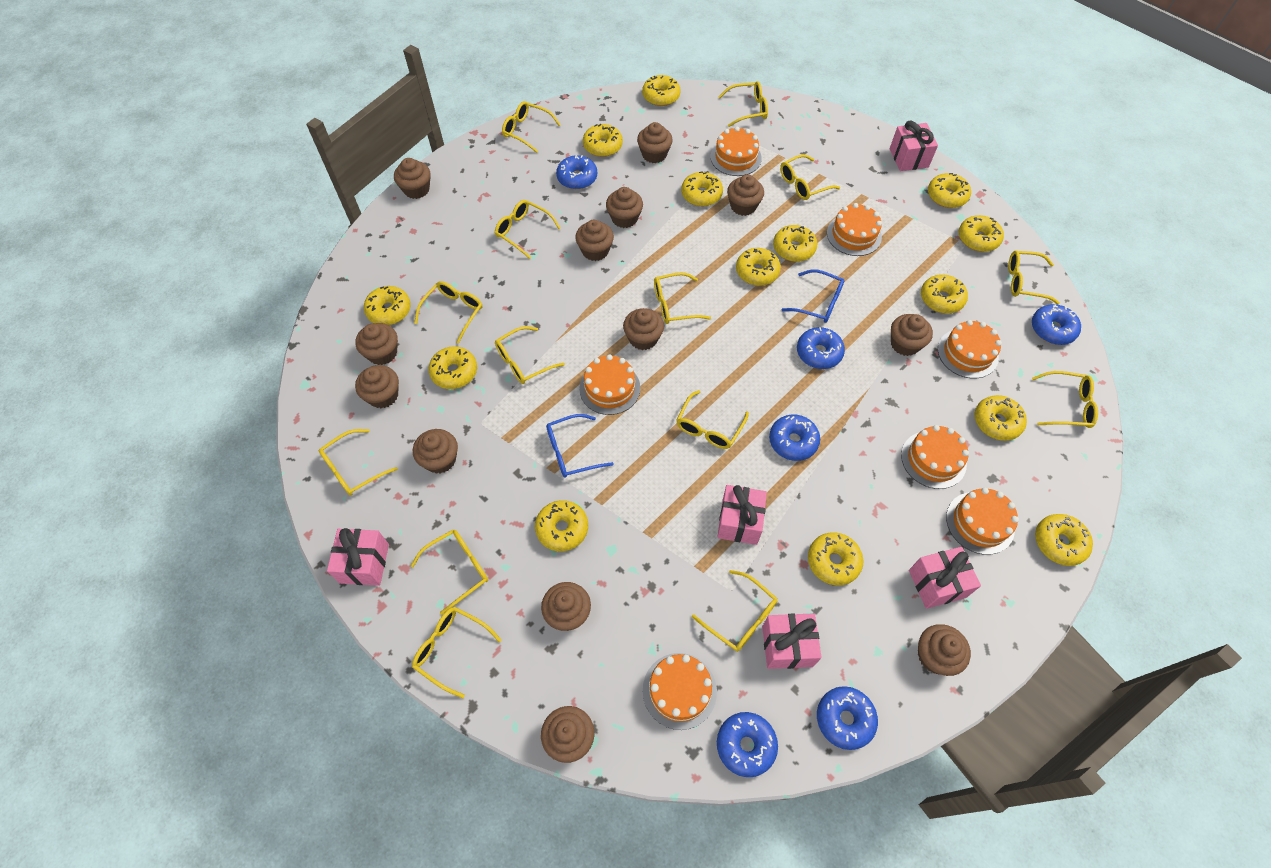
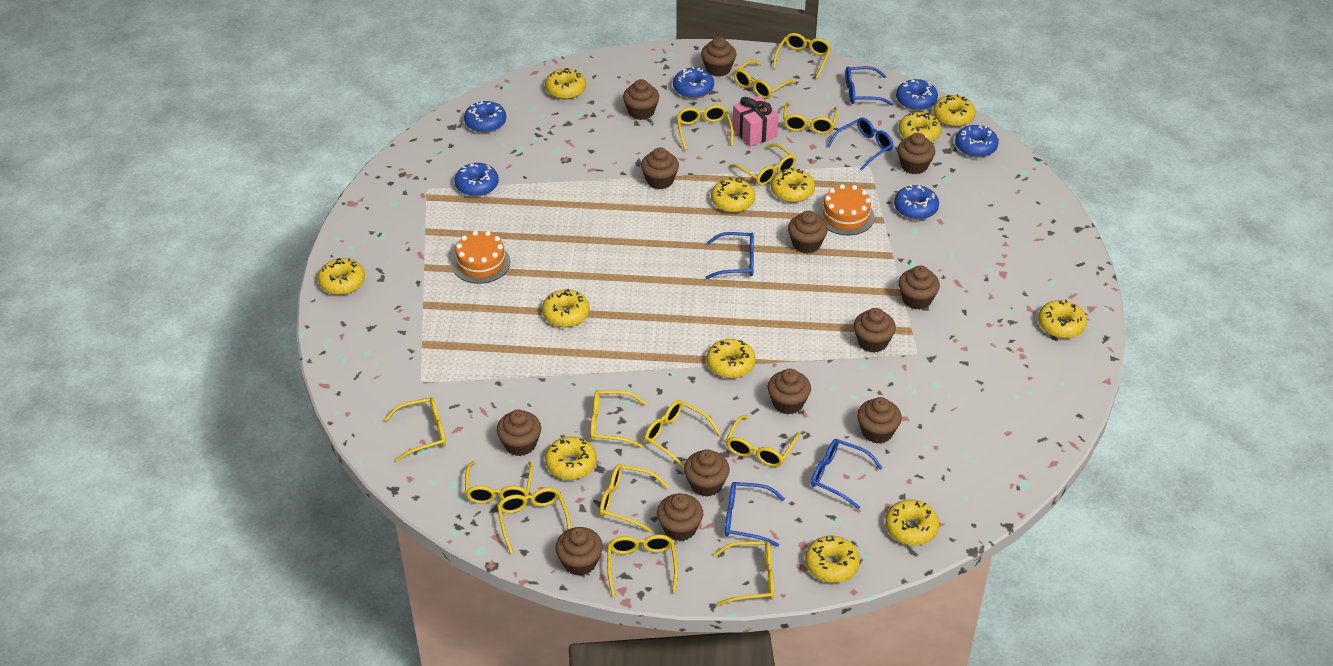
blue glasses: [546,414,614,478] [781,269,845,323] = 2 -> [705,232,754,279] [725,482,785,547] [811,439,883,509] [827,117,894,171] [845,66,894,106] = 5
orange cake: [579,354,640,415] [643,653,717,730] [710,127,762,176] [827,203,882,256] [901,425,969,489] [938,320,1002,379] [946,488,1019,555] = 7 -> [452,231,510,284] [818,184,875,235] = 2
pink gift: [327,528,389,586] [717,485,767,545] [762,613,822,669] [890,121,938,171] [909,547,981,609] = 5 -> [733,96,778,147] = 1
yellow donut: [364,286,411,325] [428,346,477,389] [535,500,588,552] [583,124,623,157] [642,75,681,106] [681,171,723,206] [736,248,781,286] [773,225,817,262] [808,532,863,586] [921,274,968,314] [928,173,971,208] [959,215,1004,252] [975,395,1027,441] [1035,514,1093,566] = 14 -> [318,258,365,295] [542,289,590,327] [545,68,586,100] [545,436,597,480] [707,339,755,378] [711,178,755,213] [771,168,815,203] [805,536,860,583] [885,499,939,546] [899,112,941,142] [933,94,976,127] [1038,300,1087,338] = 12

